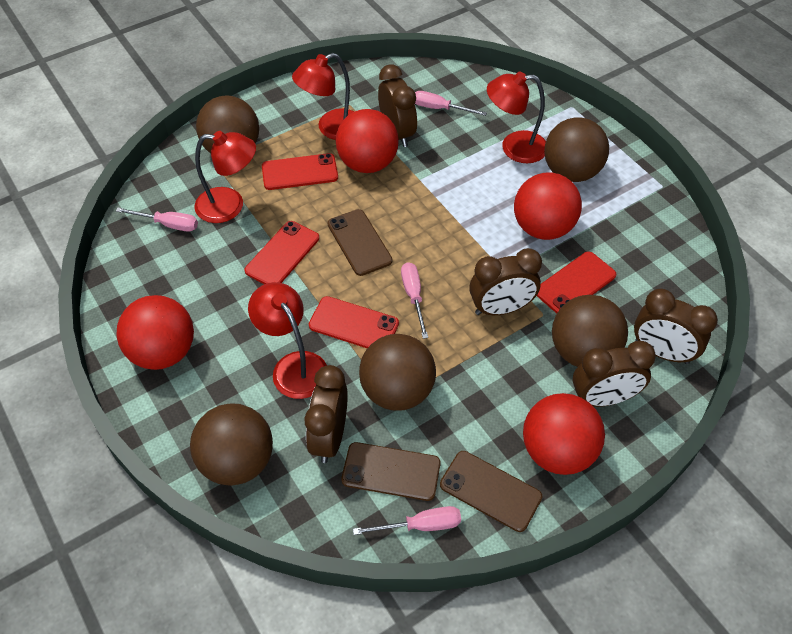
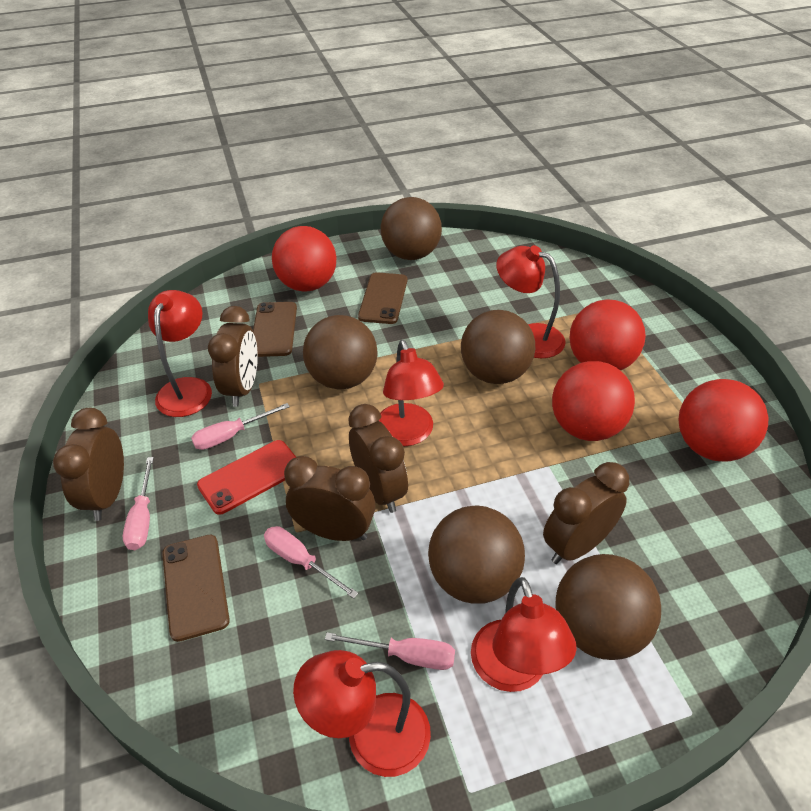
red lamp: [194,131,256,223] [248,282,327,399] [292,53,354,140] [487,72,546,163] = 4 -> [148,290,212,417] [293,650,431,777] [378,340,444,446] [471,577,577,692] [496,245,565,358] = 5
red phone: [245,221,319,284] [262,153,338,190] [309,296,399,348] [537,251,616,313] = 4 -> [197,440,296,515] = 1

